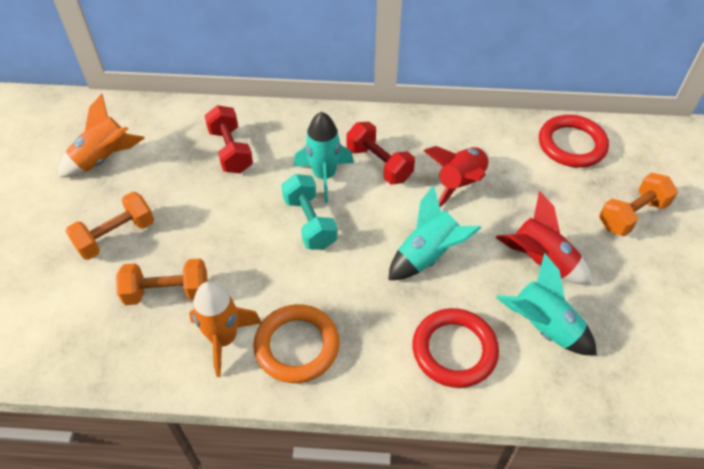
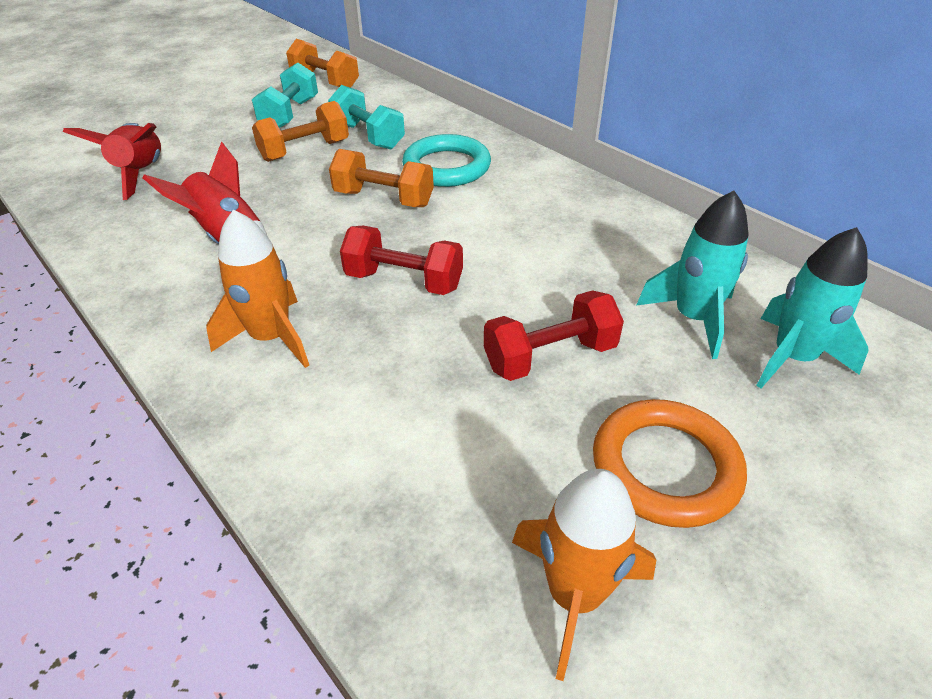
red ring: [412,308,499,388] [539,115,609,168] = 2 -> none = 0
turquoise dumbbell: [281,174,337,250] = 1 -> [252,63,318,128] [328,85,405,149] = 2
turquoise ring: none = 0 -> [402,134,491,187] = 1
turquoise rocket: [294,112,354,203] [388,185,481,280] [496,253,597,355] = 3 -> [637,191,749,359] [756,227,869,388] = 2

